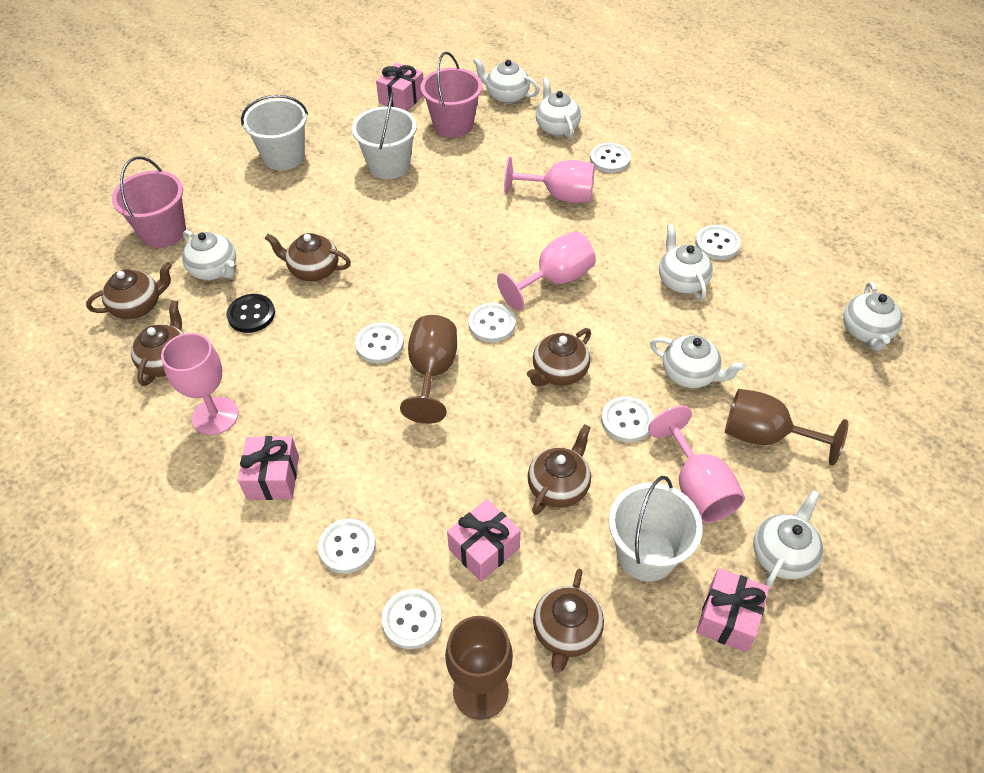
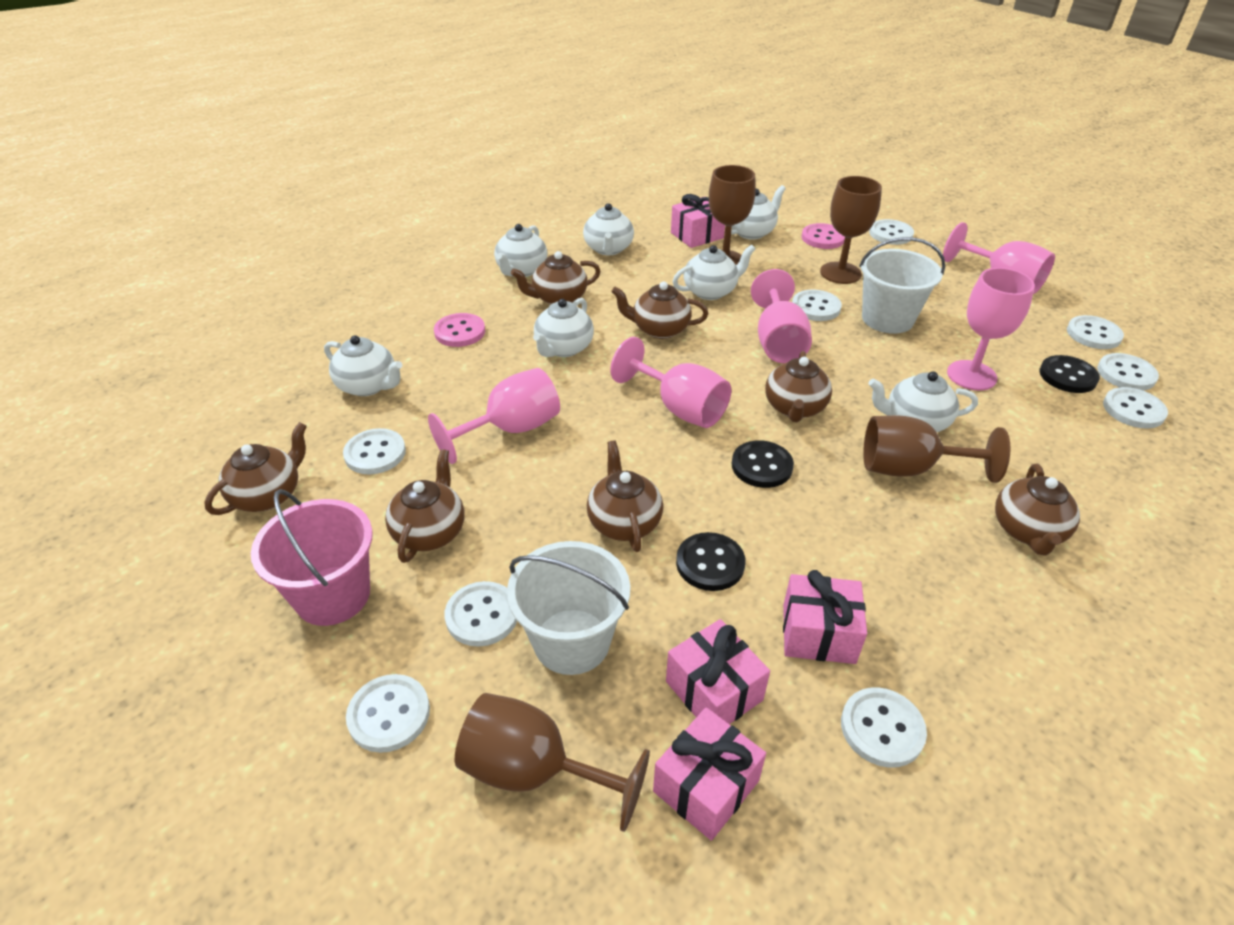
black button: [226,294,275,333] = 1 -> [676,532,745,591] [732,440,794,488] [1040,355,1100,393] = 3
brown goblet: [400,315,457,424] [445,616,513,720] [725,389,848,466] = 3 -> [455,693,650,832] [709,165,756,265] [820,176,882,284] [863,415,1011,483] = 4
brown teapot: [86,262,172,319] [131,300,184,386] [265,233,351,281] [527,328,591,386] [528,424,591,515] [533,569,604,673] = 6 -> [204,422,307,515] [385,449,464,563] [511,251,600,305] [587,441,663,552] [611,282,708,339] [765,351,832,422] [995,463,1080,556] = 7
pink bucket: [112,156,186,248] [421,52,483,138] = 2 -> [251,489,373,626] = 1
pink button: none = 0 -> [434,313,485,347] [801,223,845,249] = 2
pink goblet: [161,333,238,435] [497,231,596,311] [504,156,595,203] [648,406,745,523] = 4 -> [428,368,560,464] [610,337,731,428] [751,269,812,363] [943,222,1055,294] [947,268,1035,391] = 5
white bucket: [241,95,308,170] [352,92,417,179] [609,476,703,581] = 3 -> [507,541,630,675] [859,237,945,334] = 2
white button: [318,519,376,573] [355,322,404,364] [382,589,442,649] [468,303,516,342] [590,143,631,173] [601,396,654,442] [695,225,741,260] = 7 -> [343,428,406,475] [346,674,430,753] [444,581,517,647] [792,290,842,321] [841,687,927,768] [869,219,914,245] [1067,315,1124,349] [1097,353,1159,391] [1103,387,1168,429] = 9

